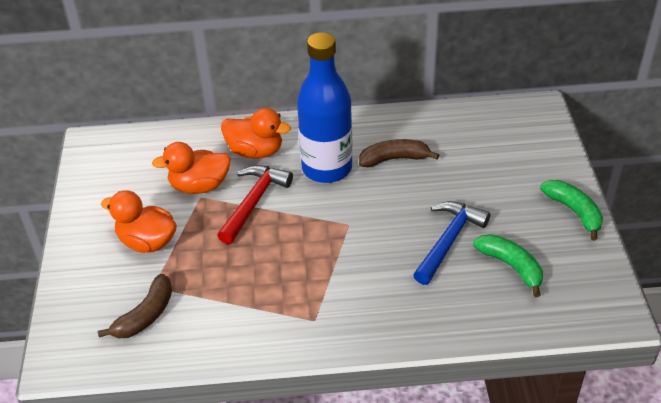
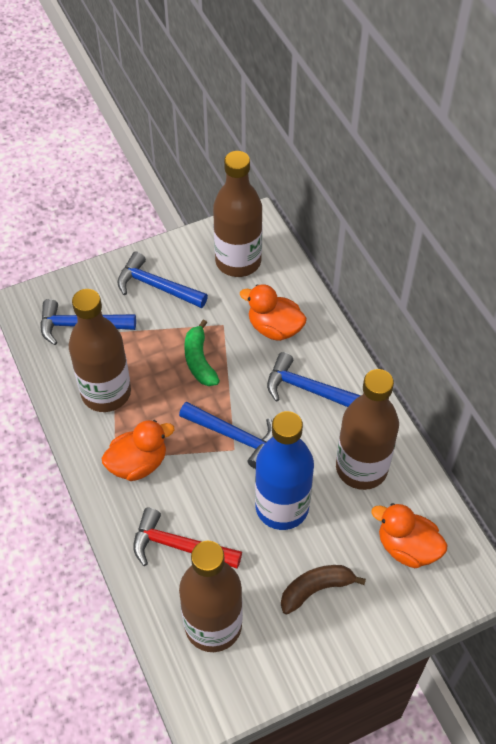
blue hammer: [413,201,490,285] = 1 -> [40,299,136,345] [117,252,208,308] [179,402,273,469] [267,352,361,407] = 4
brown banana: [98,274,172,338] [359,139,439,168] = 2 -> [281,565,366,614] = 1
brown bottle: none = 0 -> [69,289,131,412] [179,541,243,652] [213,151,262,277] [336,369,399,490] = 4
green banana: [473,234,543,297] [540,180,603,240] = 2 -> [184,319,220,386] = 1

